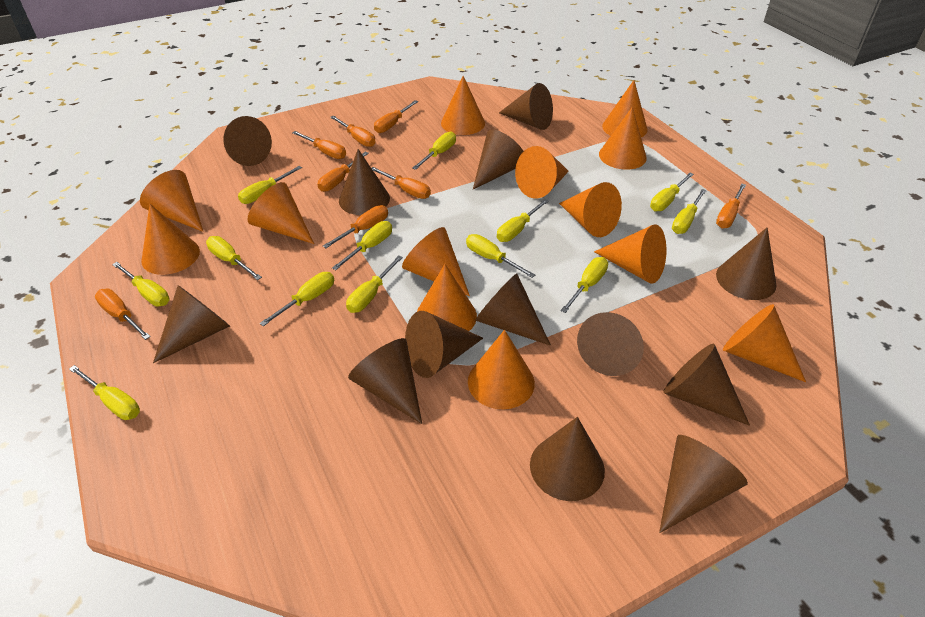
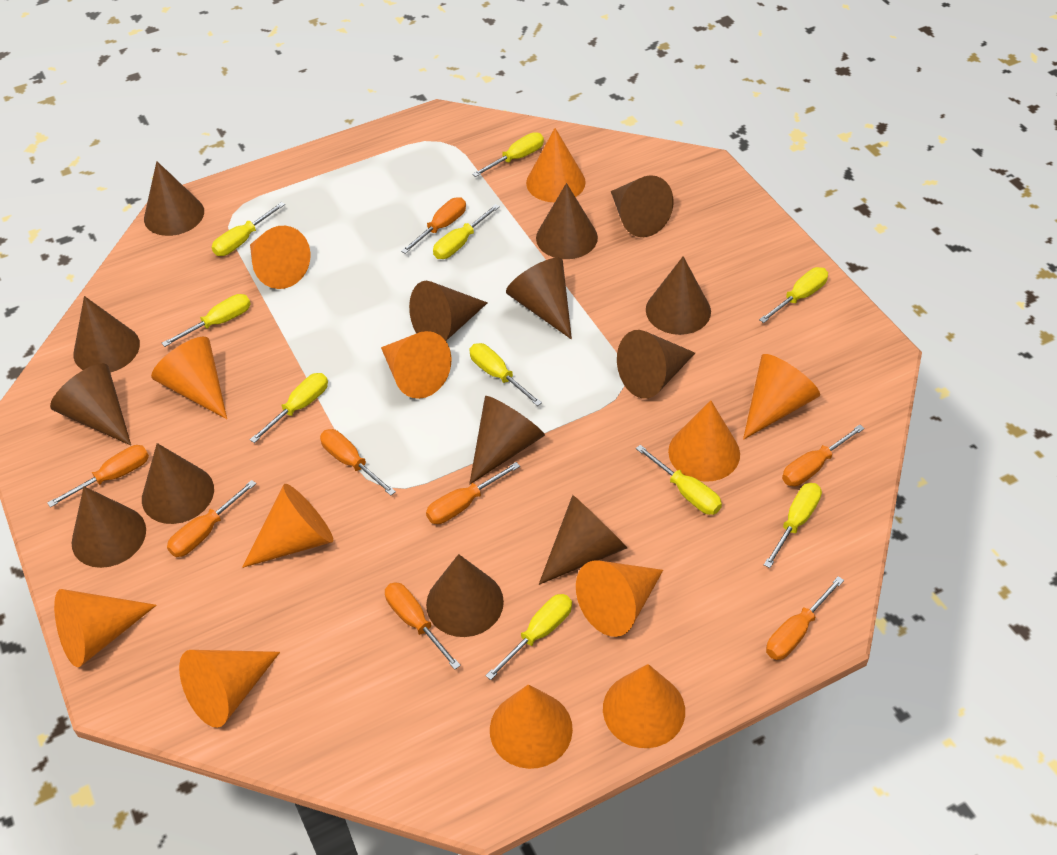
brown cone: [153,285,230,363] [223,116,272,166] [339,149,390,215] [348,338,422,424] [405,311,483,378] [473,130,524,189] [475,274,551,346] [499,83,553,130] [530,417,605,501] [577,312,644,376] [659,435,748,533] [663,344,750,426] [716,227,777,300] = 13 -> [50,363,131,446] [71,486,146,568] [73,296,140,373] [142,443,214,524] [144,161,204,236] [409,281,488,341] [426,554,504,637] [469,396,545,484] [506,258,572,339] [536,183,598,259] [539,495,627,585] [611,175,673,237] [617,330,695,399] [646,256,711,335] = 14
orange cone: [140,170,204,232] [141,204,200,275] [247,182,314,244] [402,227,470,296] [417,264,477,331] [441,76,485,135] [468,330,535,409] [515,146,569,198] [559,182,622,237] [594,224,666,284] [599,107,647,170] [602,80,648,137] [723,304,806,382] = 13 -> [54,589,157,667] [151,337,227,419] [179,650,280,728] [242,484,333,568] [250,226,310,289] [381,331,452,399] [490,684,573,769] [526,128,586,202] [576,560,663,637] [603,664,685,748] [668,400,740,482] [743,354,820,440] = 12
yellow screwdriver: [69,365,140,420] [112,262,169,306] [206,236,262,280] [238,166,302,204] [260,272,334,326] [332,221,392,270] [346,255,403,313] [412,132,456,170] [466,234,535,278] [497,199,549,242] [561,257,608,313] [650,173,694,211] [672,189,707,234] = 13 -> [162,294,251,347] [212,202,285,256] [250,373,328,443] [433,204,500,259] [469,343,542,406] [472,132,544,177] [485,594,572,680] [636,445,722,515] [759,267,828,323] [764,483,822,568] = 10

